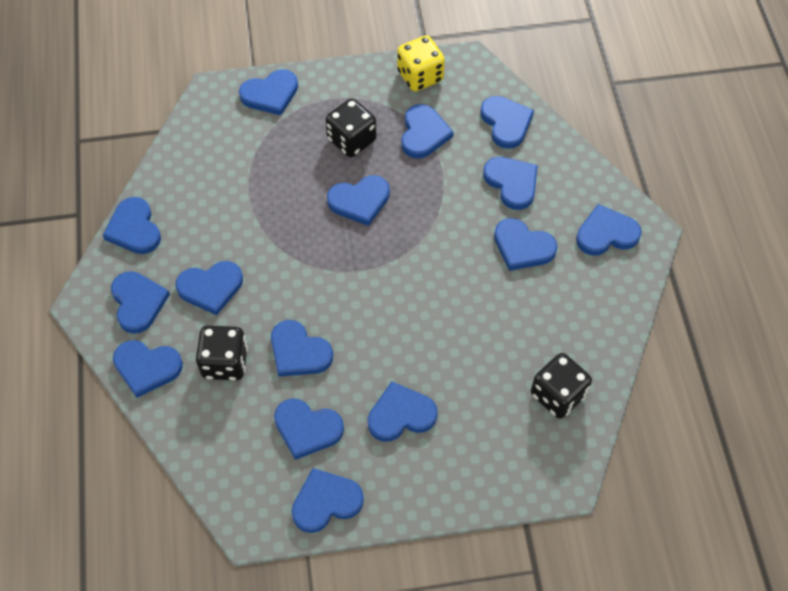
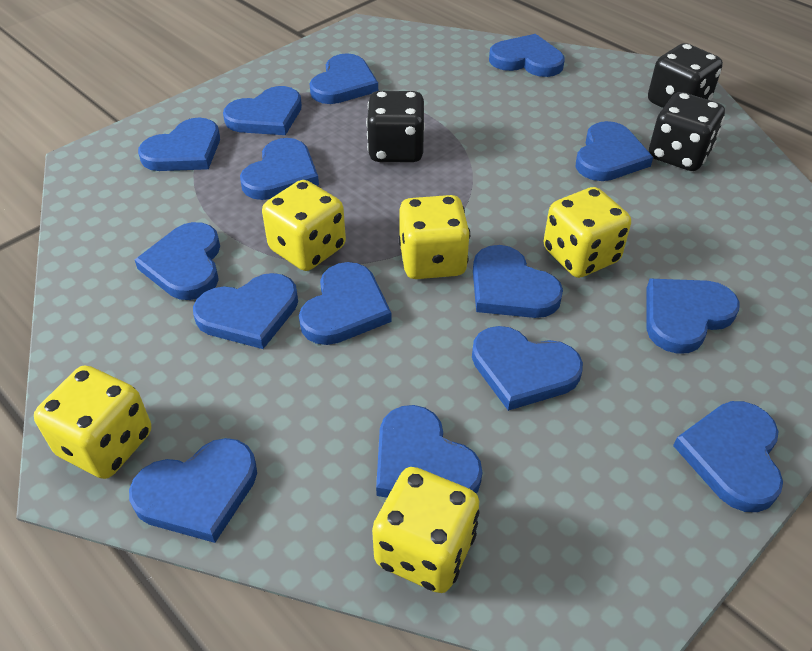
yellow dice: [397,35,445,91] = 1 -> [34,365,151,479] [262,180,346,271] [372,467,480,593] [399,195,470,279] [544,187,631,278] = 5

